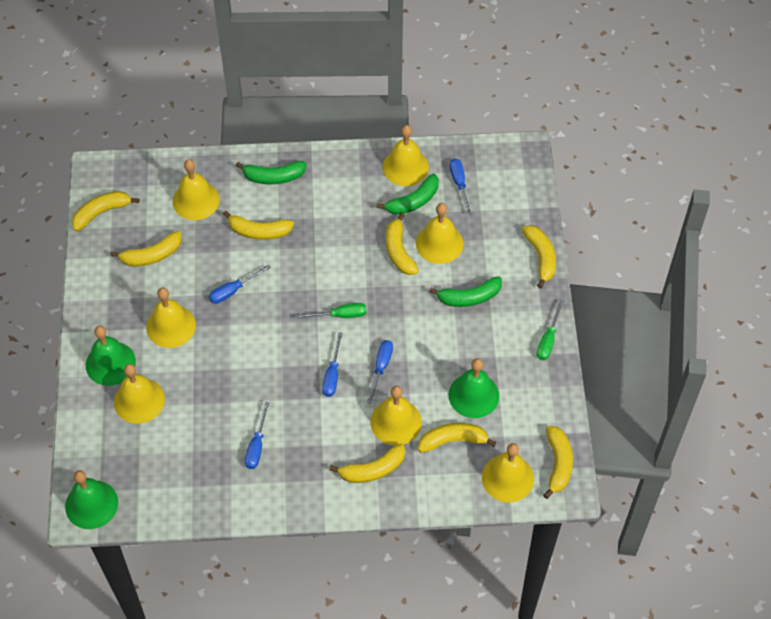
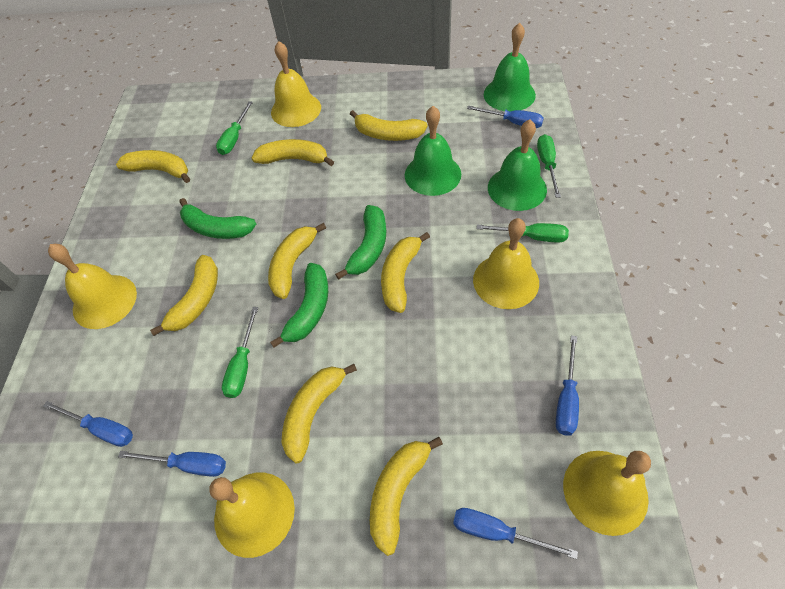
green screwdriver: [296,303,366,319] [537,300,564,360] = 2 -> [216,101,253,155] [222,307,258,398] [476,223,569,243] [537,134,561,198] = 4
yellow bell: [114,364,165,424] [146,288,196,348] [173,159,220,220] [370,386,422,445] [383,125,429,186] [416,203,464,264] [482,443,534,502] = 7 -> [48,244,137,329] [209,473,295,558] [271,41,321,127] [473,218,539,309] [563,451,651,536] = 5

